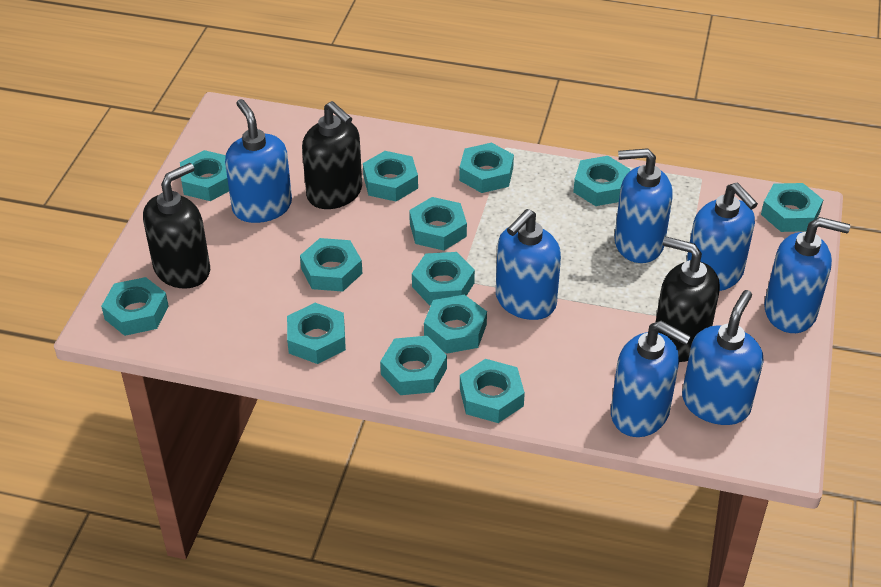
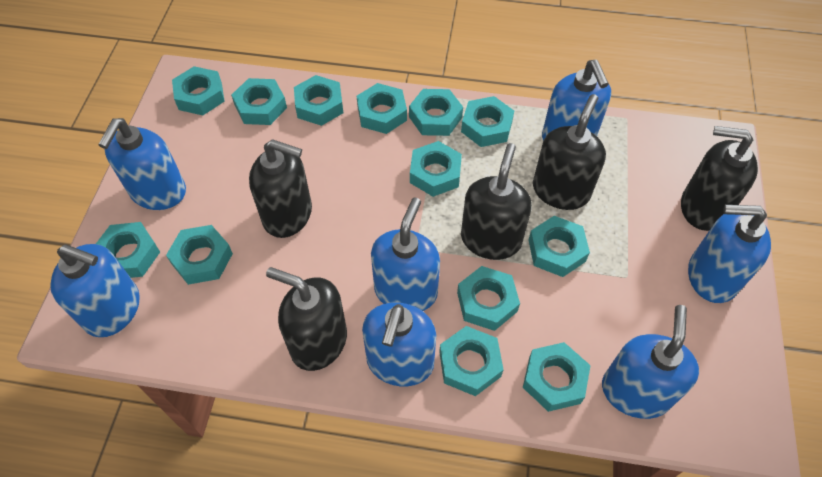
black soap dispenser: [143,163,210,289] [302,101,362,209] [656,236,720,362] = 3 -> [249,139,312,238] [266,267,347,371] [461,143,532,260] [533,94,606,210] [681,126,758,231] = 5

